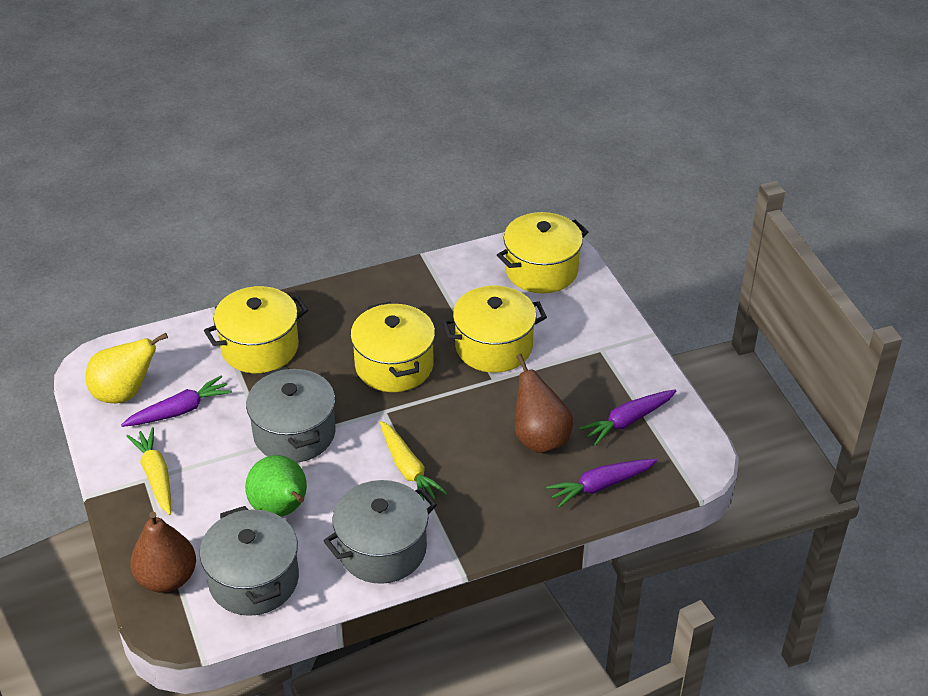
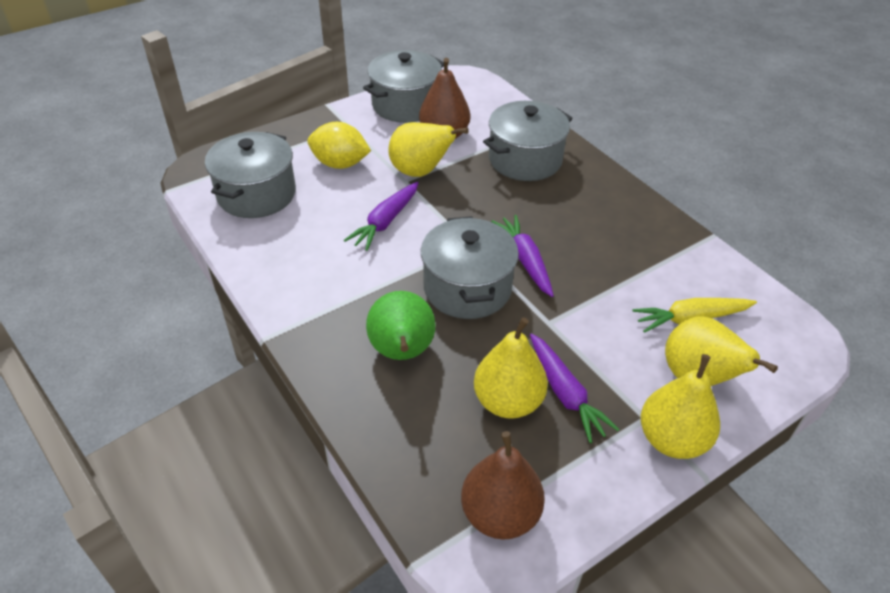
grey pot: [200,506,299,616] [246,366,336,463] [324,480,437,584] = 3 -> [205,132,296,218] [363,50,444,123] [421,216,519,319] [483,101,573,181] = 4
yellow carrot: [127,427,171,515] [380,421,448,501] = 2 -> [632,298,757,333] = 1
yellow lemon: none = 0 -> [307,122,371,169] = 1
yellow pear: [85,333,168,403] = 1 -> [388,122,469,177] [474,317,548,419] [641,354,720,459] [665,316,778,386] = 4
yellow pot: [204,286,308,373] [350,302,435,392] [442,286,547,373] [497,212,588,293] = 4 -> none = 0

